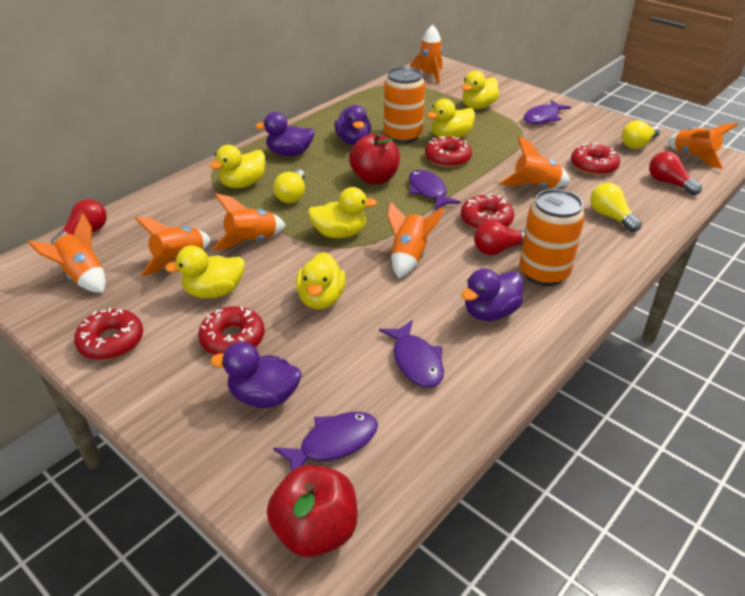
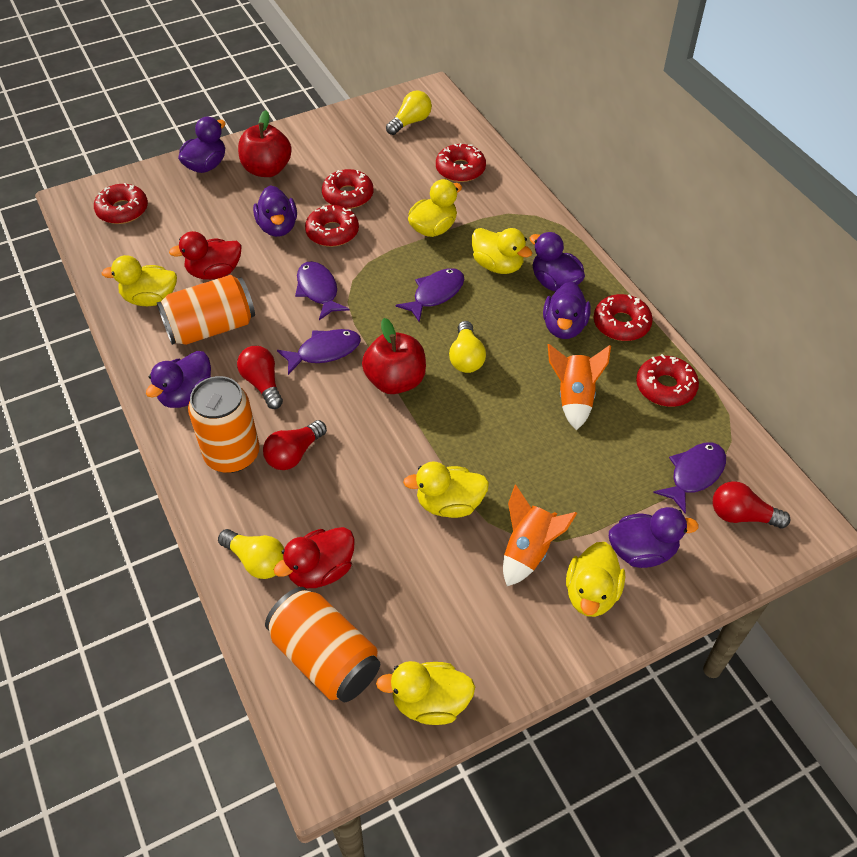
orange can: [384,67,425,143] [519,189,585,286] = 2 -> [157,275,255,345] [188,376,260,473] [265,587,380,702] = 3
orange rocket: [28,213,106,293] [134,217,211,276] [212,194,286,250] [387,201,444,278] [410,25,443,84] [500,136,570,188] [667,123,738,169] = 7 -> [503,485,577,586] [548,344,611,430] = 2
purple duck: [210,342,301,408] [255,112,315,156] [334,105,371,145] [461,268,523,321] = 4 -> [146,351,211,408] [178,116,226,173] [253,185,297,237] [530,232,585,292] [543,282,591,339] [609,507,699,568] = 6
red donut: [74,308,143,360] [198,306,265,355] [425,136,472,168] [461,193,514,229] [571,143,620,175] = 5 -> [94,183,148,224] [305,205,359,247] [322,169,374,209] [436,143,486,182] [594,294,653,341] [636,354,699,407] = 6
red duck: none = 0 -> [169,231,242,280] [274,527,355,588] = 2

